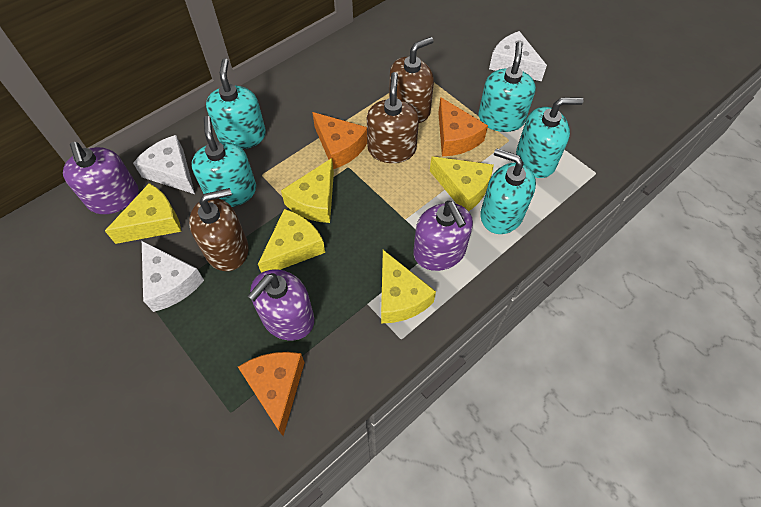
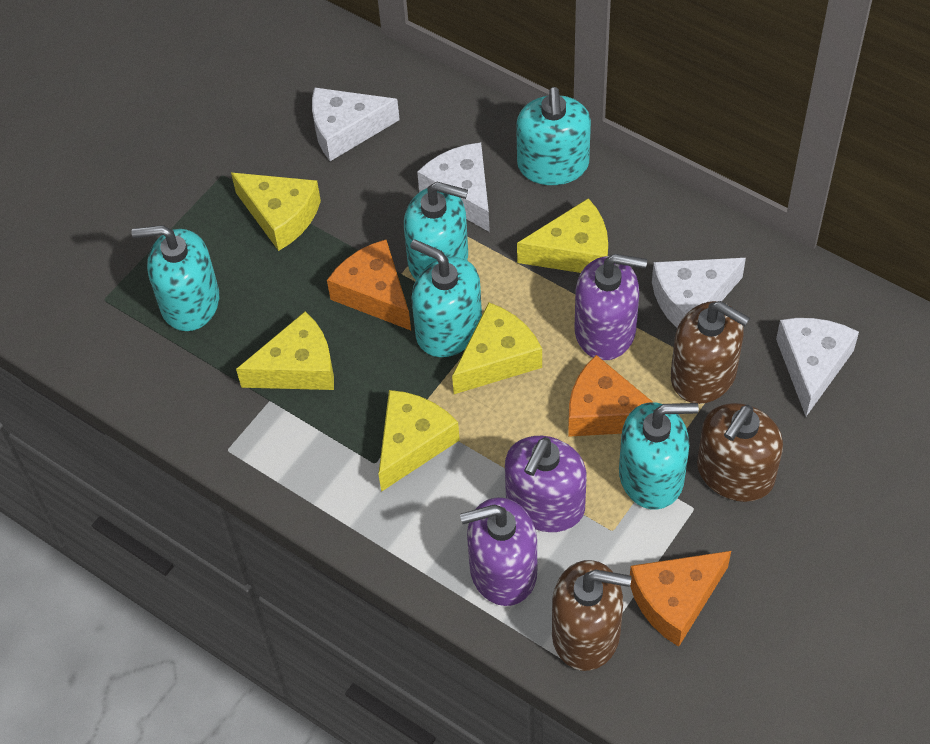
white cheese: [133,135,195,194] [142,241,204,312] [489,31,547,81] = 3 -> [312,87,400,161] [417,142,490,232] [652,258,746,328] [776,318,859,416] = 4

